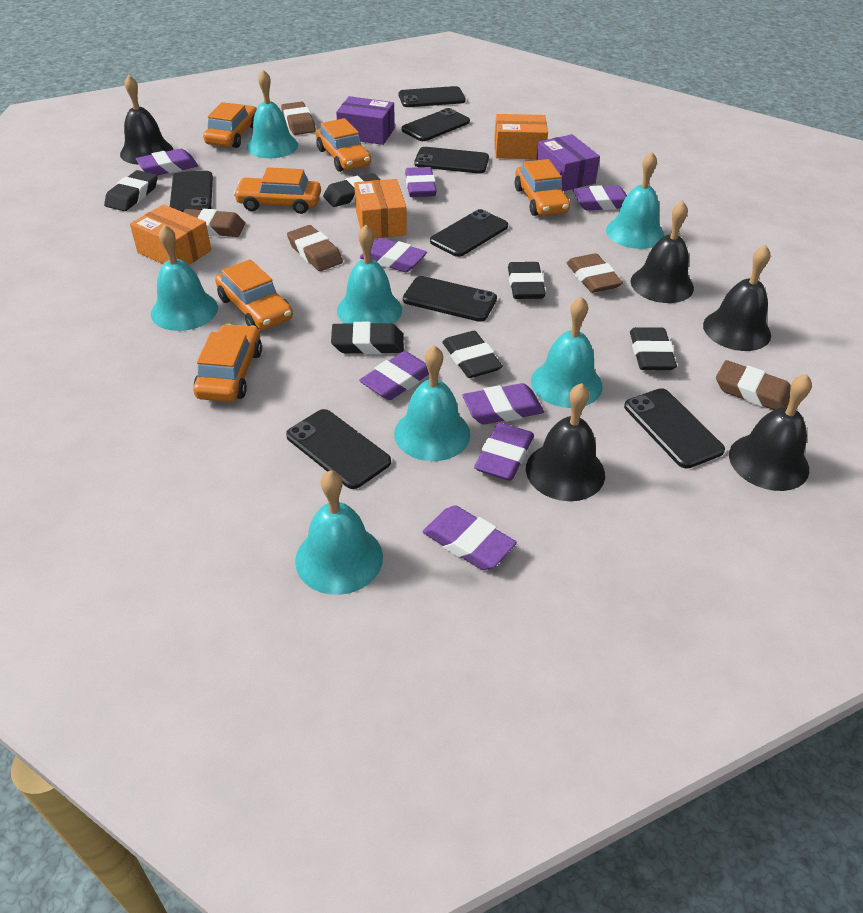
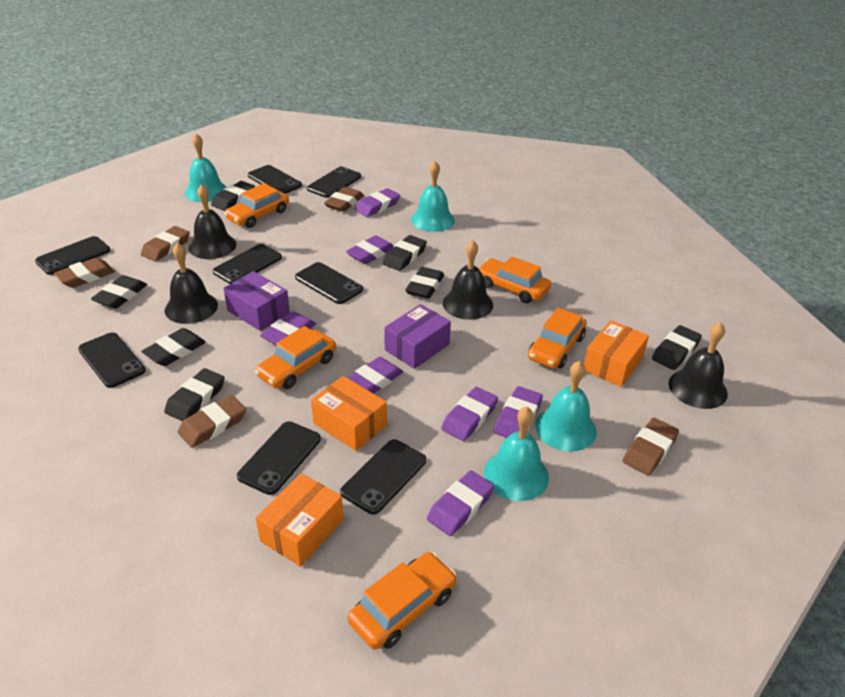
black bell: [120,75,173,165] [526,383,605,501] [631,201,694,303] [703,245,771,351] [729,374,812,491] = 5 -> [164,243,218,324] [189,184,237,259] [442,240,493,320] [668,322,728,409] = 4
black eraser: [104,170,158,211] [323,173,381,207] [331,322,404,354] [442,331,503,378] [508,262,546,299] [630,327,677,370] = 6 -> [91,275,147,308] [141,328,206,366] [164,368,225,421] [211,181,255,211] [382,235,427,271] [405,267,444,299] [652,325,702,370] = 7
orange car: [193,324,262,402] [203,102,257,148] [215,259,293,330] [234,167,321,214] [316,118,371,172] [515,159,570,216] = 6 -> [224,183,289,228] [255,326,336,389] [347,552,456,650] [478,256,551,303] [528,308,587,369] = 5
purple eraser: [136,149,198,175] [359,351,429,400] [360,238,427,272] [405,167,437,197] [423,505,517,570] [462,383,544,425] [474,423,534,481] [573,185,627,211] = 8 -> [260,312,316,344] [346,235,394,264] [348,357,403,394] [355,188,400,217] [427,470,494,536] [441,387,498,441] [494,386,543,438] = 7
turquoise bell: [151,224,218,331] [247,70,298,158] [295,470,383,595] [337,225,402,324] [394,345,470,461] [531,296,603,408] [606,152,664,249] = 7 -> [185,134,226,202] [411,161,455,232] [484,407,549,501] [535,361,597,451] = 4

